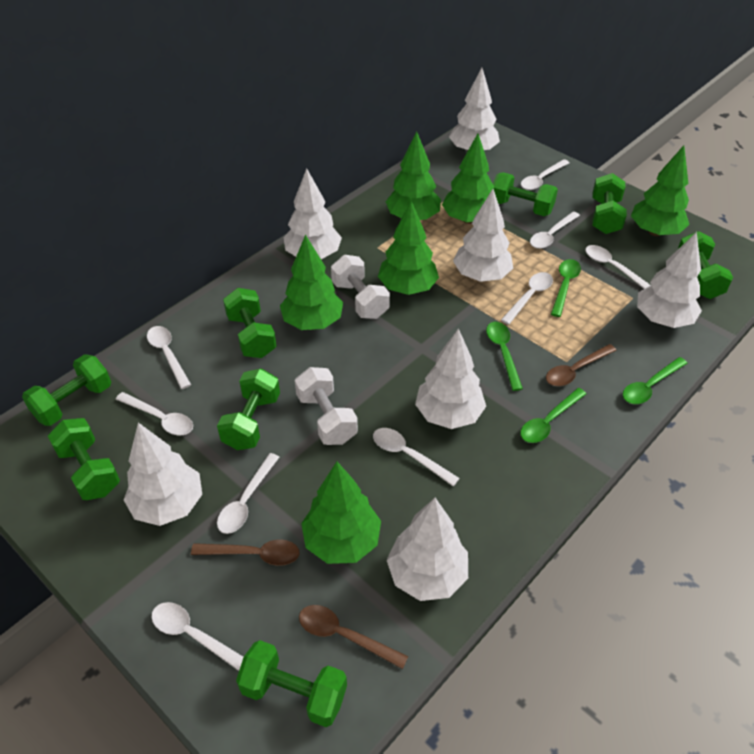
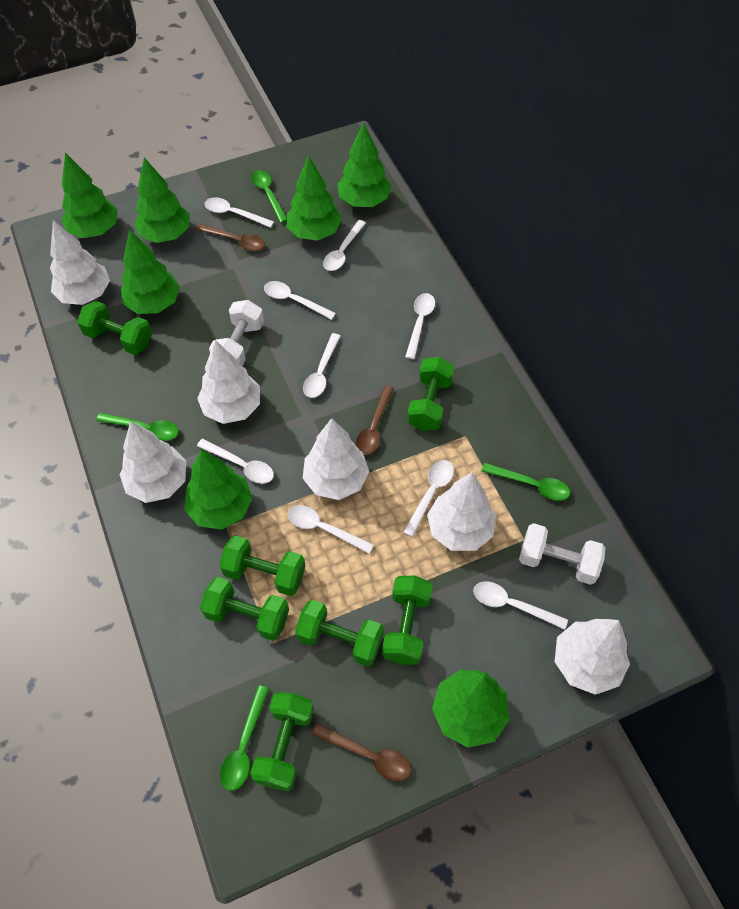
green dumbbell: [22,354,111,426] [48,418,120,500] [217,368,280,450] [223,288,276,358] [236,640,347,727] [493,172,558,216] [592,173,627,234] [678,231,733,299] = 8 -> [77,301,152,355] [200,577,289,641] [219,535,306,596] [250,692,314,791] [295,600,384,666] [382,575,433,665] [407,357,455,431] = 7
green tree: [280,234,343,330] [301,462,381,564] [378,201,439,295] [386,132,441,220] [442,134,494,224] [631,145,689,236] = 6 -> [61,153,118,238] [121,229,180,314] [134,157,190,243] [184,449,252,530] [287,155,342,241] [337,122,391,207] [432,670,509,748] = 7
white tree: [124,423,202,526] [283,168,342,259] [387,498,468,601] [415,328,486,429] [449,68,500,152] [453,189,513,282] [637,232,702,328] = 7 -> [50,220,110,305] [120,421,186,503] [197,340,260,424] [303,418,369,500] [427,473,496,551] [555,619,630,695] = 6

